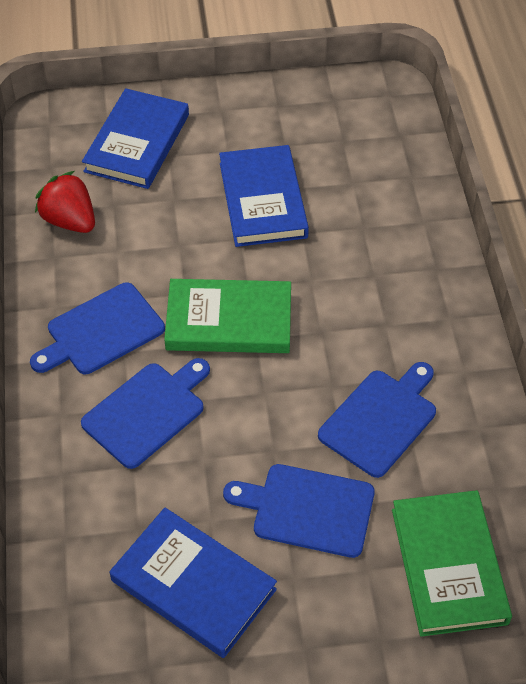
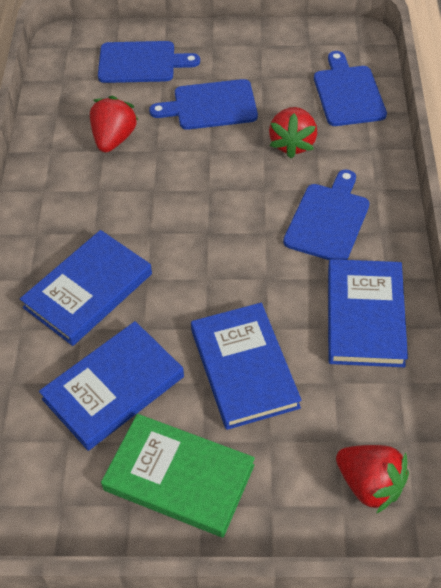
blue book: [82,88,189,189] [110,508,277,658] [219,145,309,247] = 3 -> [20,230,152,346] [39,321,184,451] [191,303,302,430] [328,259,408,367] = 4
green book: [164,279,291,353] [392,490,512,637] = 2 -> [101,414,255,538] = 1
red strawberry: [35,171,95,233] = 1 -> [90,96,138,152] [269,107,317,159] [336,445,409,514] = 3

